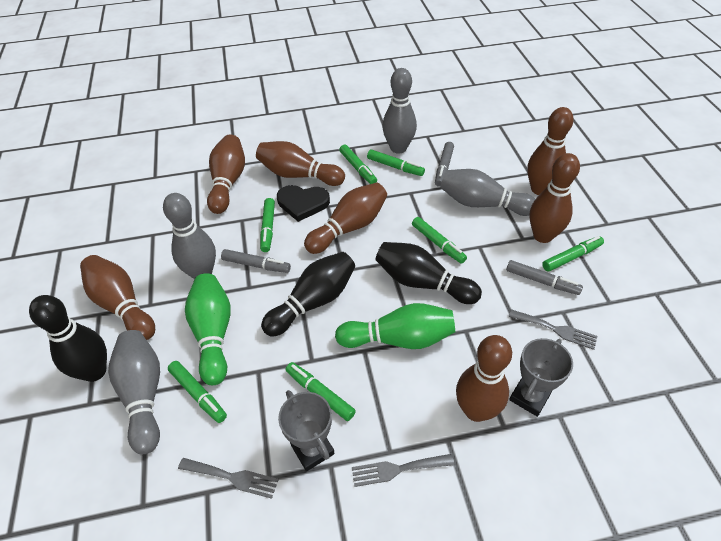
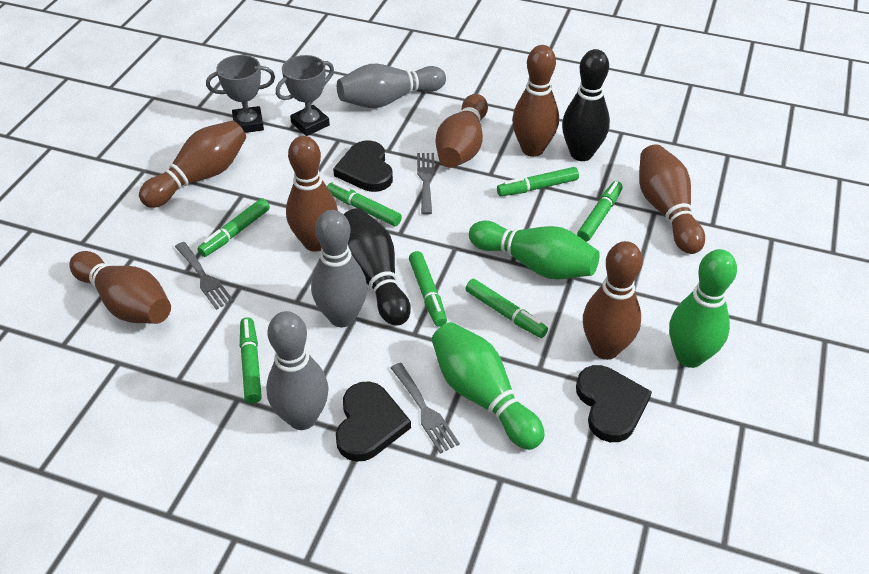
black bowling pin: [29,295,107,382] [261,252,355,337] [375,242,482,304] = 3 -> [344,208,411,326] [562,49,610,161] = 2
black heart: [277,185,330,222] = 1 -> [333,140,393,192] [336,381,411,462] [576,365,652,442] = 3
green bowling pin: [185,273,231,385] [335,303,455,349] = 2 -> [432,322,545,450] [469,221,600,279] [669,249,737,368] = 3
grey bowling pin: [108,330,160,454] [163,193,216,279] [382,68,417,154] [440,169,535,216] = 4 -> [266,311,329,430] [311,210,367,327] [337,64,446,108] = 3
grey marker: [221,249,291,273] [435,142,454,187] [506,260,583,295] = 3 -> none = 0

